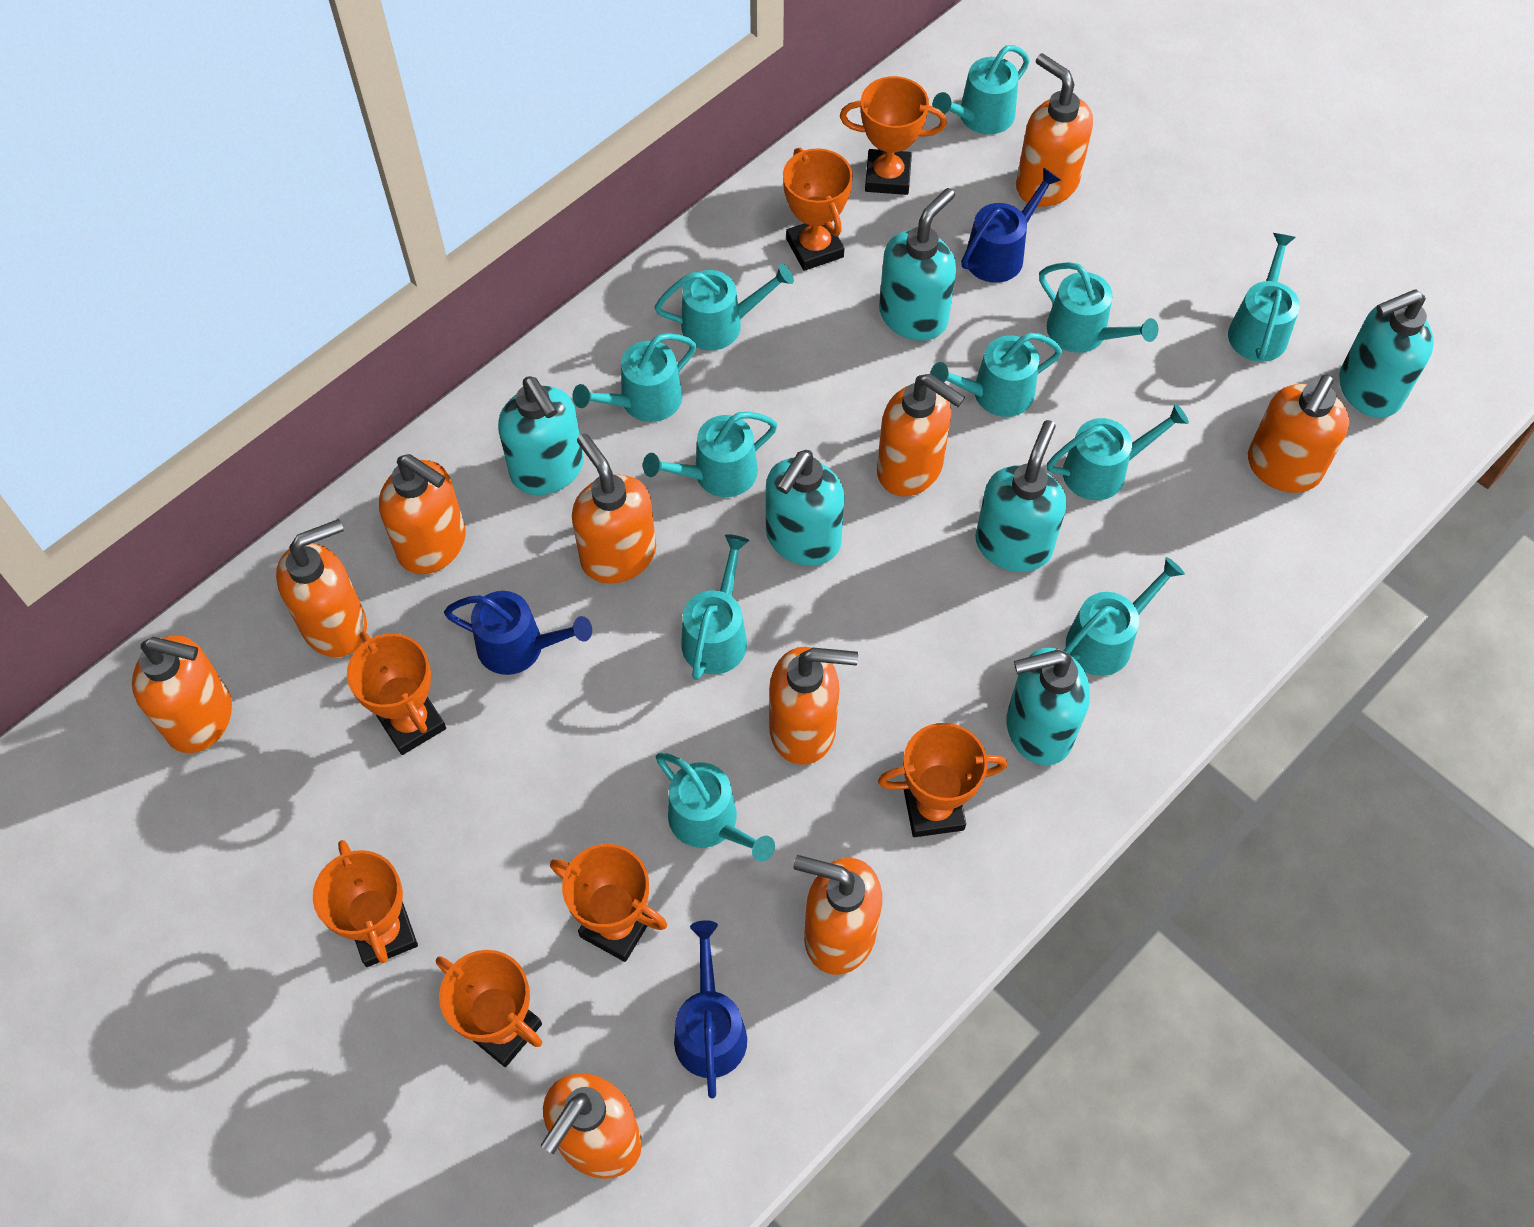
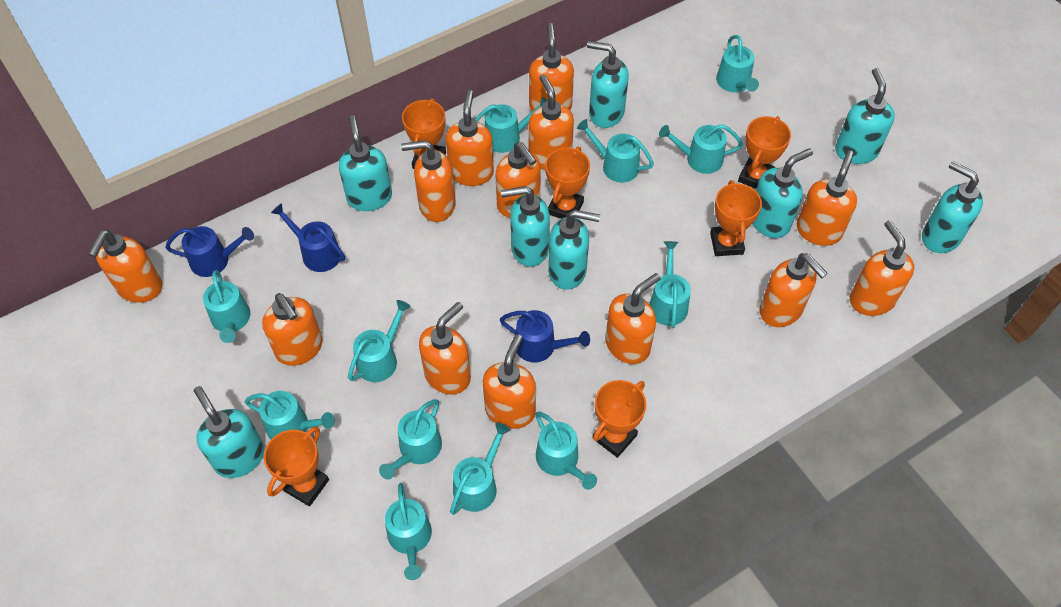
orange soap dispenser: [132,635,232,753] [276,519,367,657] [379,454,466,574] [540,1073,642,1179] [572,433,656,584] [769,647,858,765] [793,855,882,975] [877,374,965,496] [1016,53,1093,207] [1248,374,1349,493] = 10 -> [88,229,162,303] [262,293,323,366] [401,140,456,222] [419,302,471,394] [446,90,494,186] [482,334,536,429] [495,142,541,218] [528,74,574,170] [529,23,574,111] [605,273,661,364] [759,253,828,327] [797,150,857,246] [850,220,914,316] = 13
orange trophy: [313,840,418,967] [347,632,446,755] [436,950,542,1067] [550,844,667,962] [783,148,853,271] [840,76,947,195] [878,723,1007,837] = 7 -> [264,426,329,506] [402,98,446,169] [545,147,590,219] [593,380,646,458] [710,180,762,256] [738,116,791,189] = 6
turquoise soap dispenser: [498,376,584,495] [766,450,845,566] [879,188,956,341] [975,420,1066,572] [1007,648,1090,765] [1339,290,1434,418] = 6 -> [194,386,265,478] [339,115,392,211] [501,186,550,267] [548,210,600,290] [587,41,629,128] [753,148,813,238] [835,68,895,164] [922,161,983,253] = 8
turquoise watering can: [573,333,696,422] [643,412,777,497] [655,264,794,351] [656,753,775,862] [681,534,749,680] [930,333,1062,417] [933,45,1030,134] [1039,262,1158,353] [1047,404,1189,500] [1064,557,1185,676] [1228,233,1300,362] = 11 -> [203,270,250,343] [244,391,335,439] [348,300,411,382] [379,399,442,480] [385,483,432,580] [450,423,510,515] [475,97,547,153] [535,412,597,490] [577,119,654,183] [649,241,691,328] [659,124,743,174] [716,35,759,92] = 12

